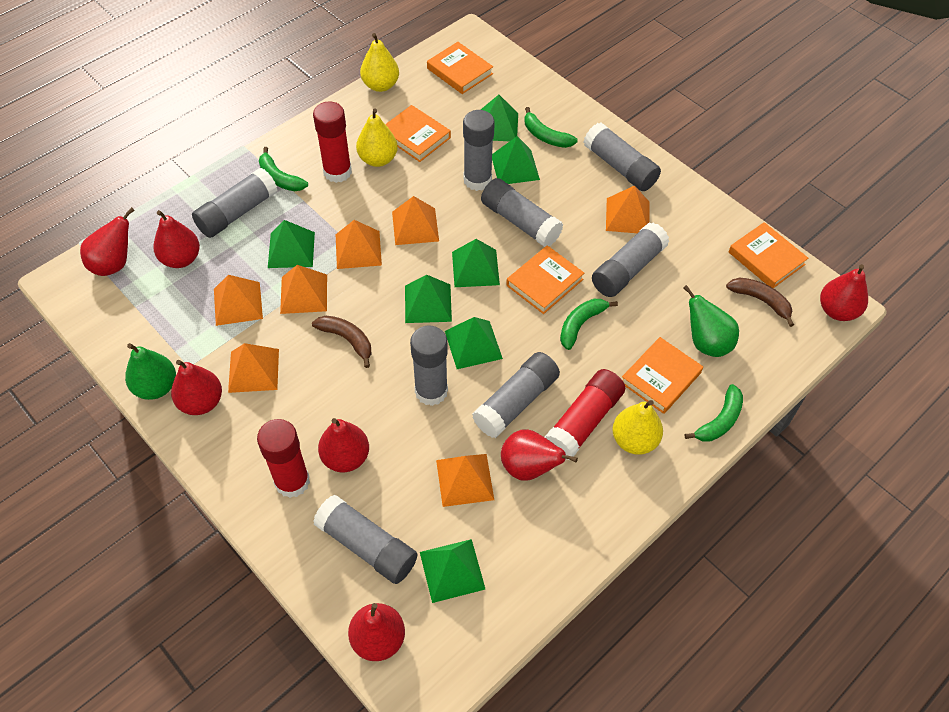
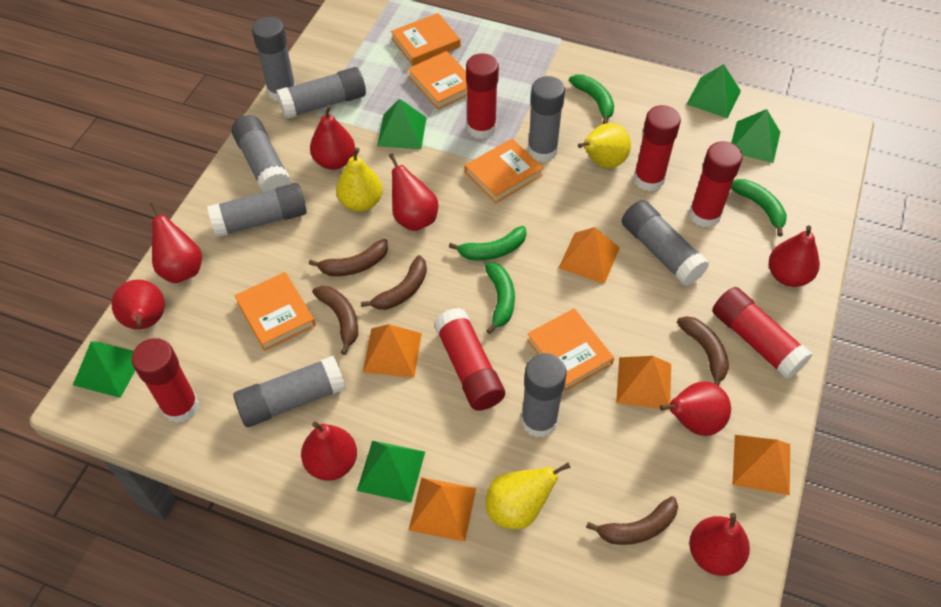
brown banana: [312,316,371,368] [726,277,794,327] = 2 -> [309,239,388,276] [312,286,358,355] [361,255,427,310] [586,496,678,545] [677,316,729,386] = 5
green pear: [125,343,176,400] [683,285,739,357] = 2 -> none = 0
green pyramid: [268,220,315,268] [405,275,452,323] [420,539,485,603] [445,317,503,369] [452,239,500,287] [481,95,518,141] [492,136,540,184] = 7 -> [73,341,136,398] [357,440,425,503] [377,99,427,149] [686,64,741,119] [731,109,780,163] = 5
orange pyramid: [214,275,263,326] [228,343,279,393] [280,265,327,314] [336,220,382,269] [392,196,439,245] [436,454,494,507] [606,185,649,233] = 7 -> [363,324,422,378] [408,477,476,542] [559,227,620,284] [616,356,671,410] [732,435,790,495] = 5
red glue stick: [257,419,310,498] [313,101,352,183] [545,369,625,460] = 3 -> [132,338,199,423] [434,308,505,411] [466,53,499,139] [633,105,681,191] [689,141,742,227] [712,287,812,380] = 6
red pear: [80,207,135,276] [153,210,200,268] [171,360,222,415] [318,418,369,472] [348,603,405,661] [501,429,578,481] [820,264,868,321] = 7 -> [111,280,165,329] [151,202,202,283] [301,422,357,481] [310,105,355,170] [389,153,438,231] [660,381,731,436] [689,513,750,576] [769,226,820,287] = 8

